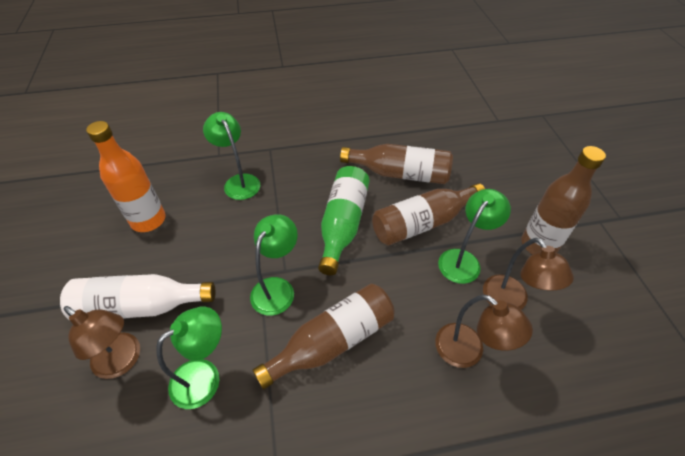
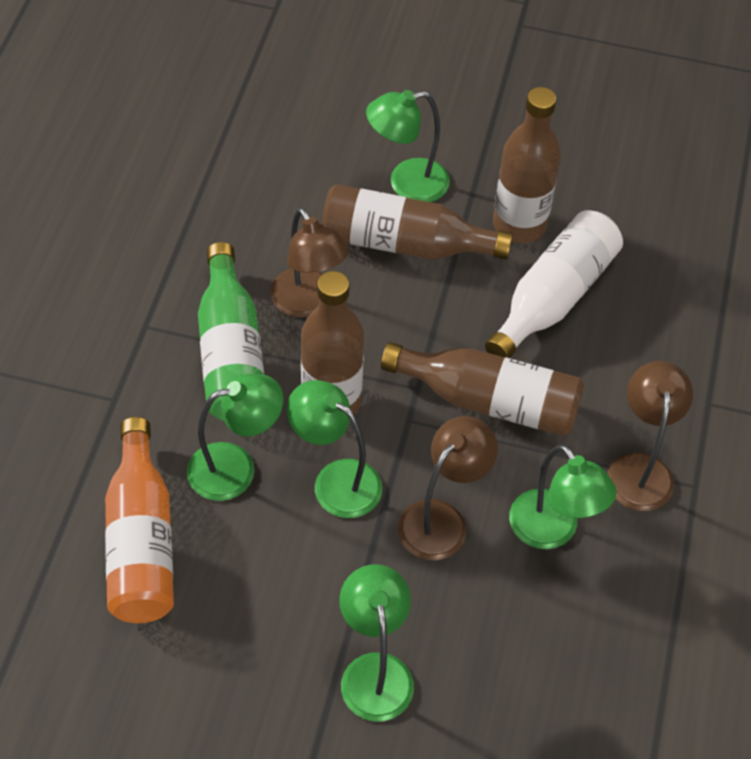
green lamp: [156,307,222,409] [203,112,260,200] [250,214,298,316] [438,189,511,284] = 4 -> [187,373,283,501] [287,380,382,518] [339,564,414,721] [366,90,450,202] [509,444,617,549] = 5

